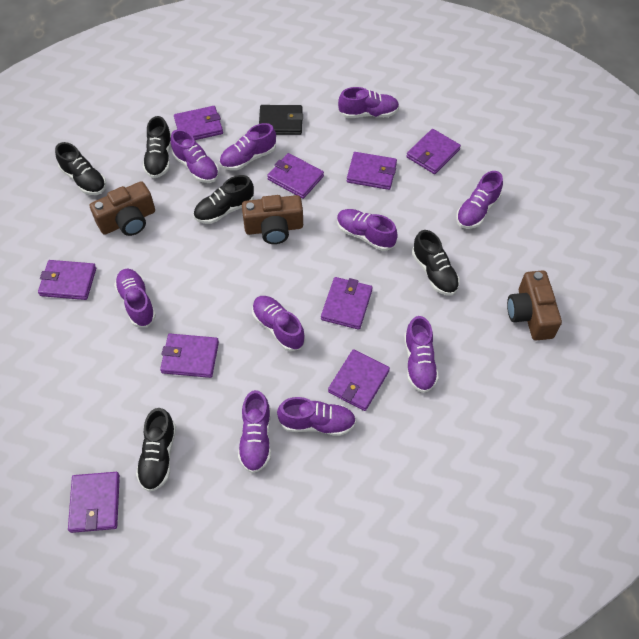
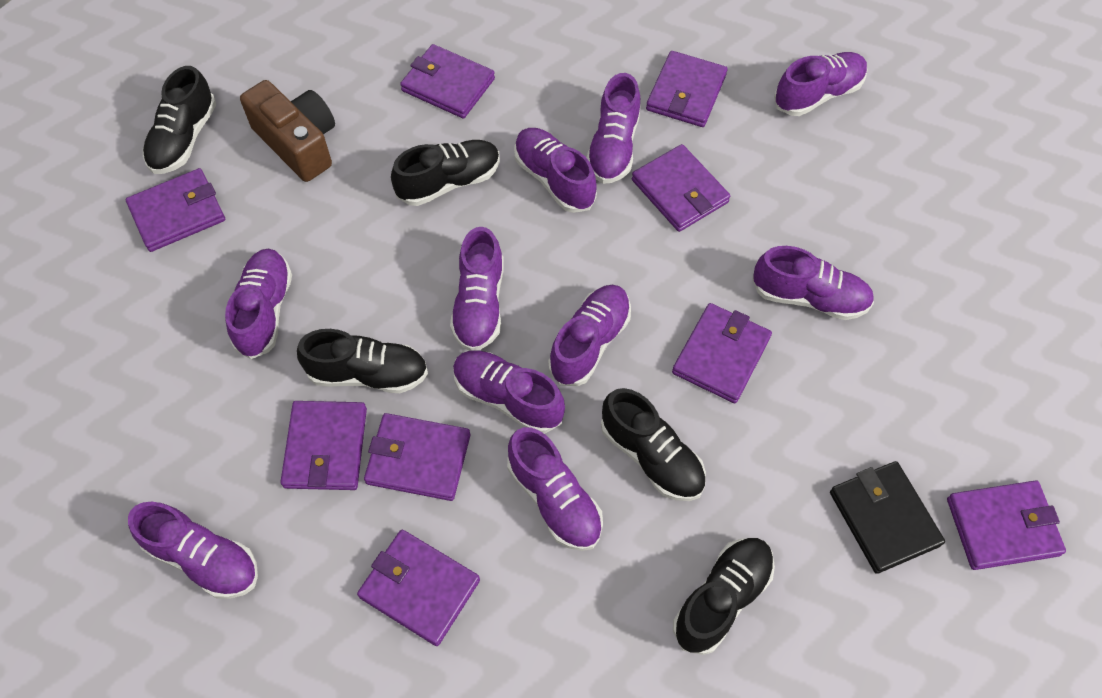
brown camera: [90,181,155,236] [242,195,303,244] [507,270,562,340] = 3 -> [240,80,335,182] = 1

